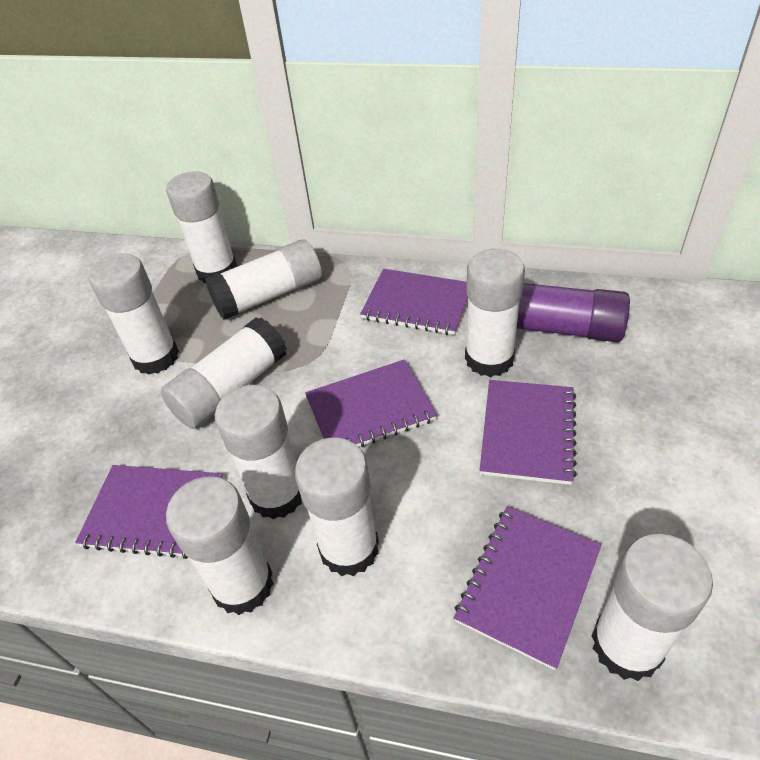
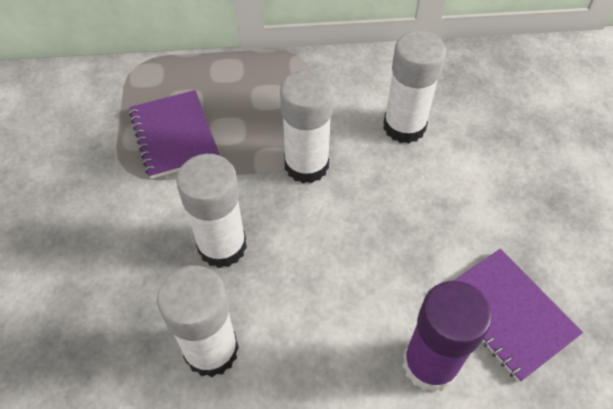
purple notebook: [75,465,223,559] [305,359,437,447] [360,269,468,335] [454,506,601,670] [480,380,577,485] = 5 -> [129,90,220,179] [453,249,583,382] = 2
white glue stick: [88,254,179,375] [161,317,287,429] [166,171,237,283] [166,476,274,615] [205,239,322,320] [215,385,302,519] [295,438,379,576] [465,249,525,377] [591,534,713,681] = 9 -> [157,265,239,377] [176,154,247,268] [280,70,334,183] [383,31,446,143] = 4

